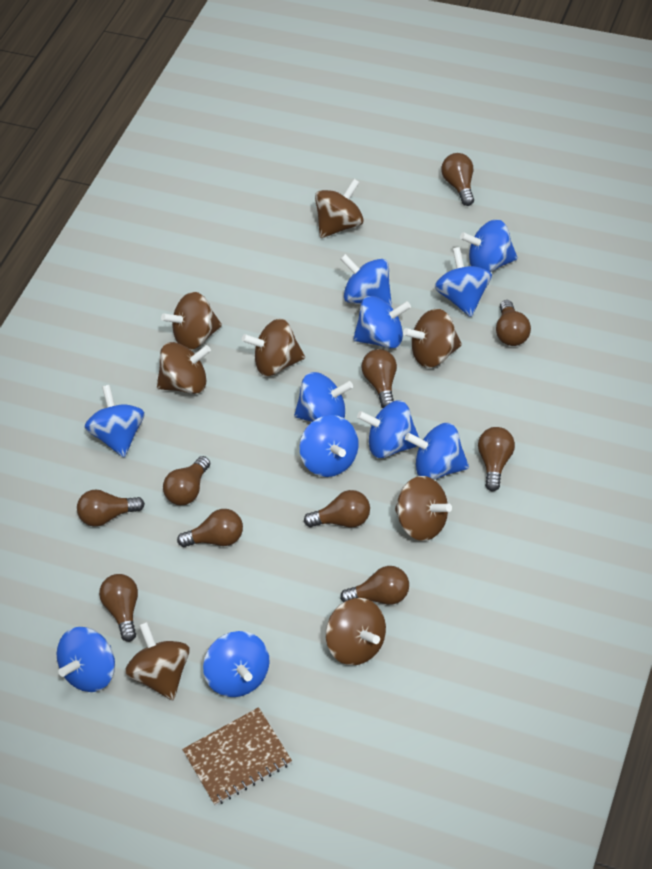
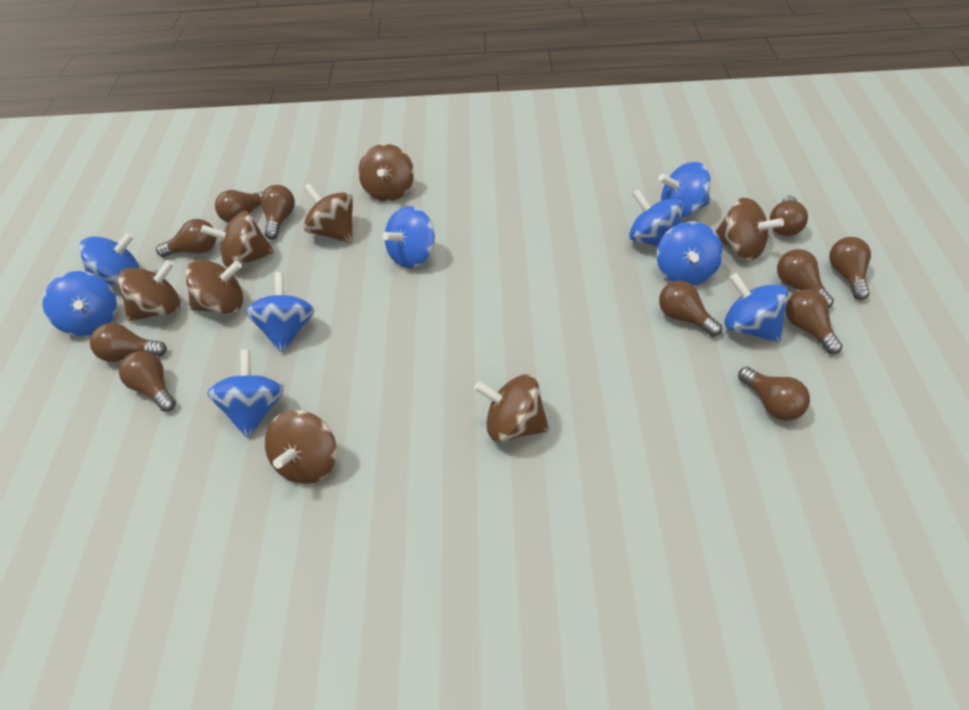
blue spinning top: [57,627,115,692] [84,385,145,458] [203,631,270,697] [294,372,353,422] [300,415,359,477] [340,254,392,306] [353,296,411,349] [357,400,419,458] [405,423,469,480] [434,247,492,317] [460,219,518,272] = 11 -> [42,271,117,336] [79,232,140,285] [207,350,284,438] [246,272,315,353] [382,206,435,268] [629,189,683,246] [657,221,723,286] [659,162,711,218] [724,273,788,343] = 9
brown light bulb: [77,489,145,527] [99,574,138,642] [163,456,210,505] [177,509,243,547] [304,490,370,527] [340,566,409,605] [362,349,397,408] [441,153,474,206] [478,427,515,491] [496,300,531,346] = 10 -> [90,323,167,362] [119,351,176,412] [156,219,216,257] [215,190,264,223] [261,185,295,240] [659,281,722,337] [738,367,810,421] [770,196,808,236] [777,249,834,308] [785,289,843,354] [829,237,871,300] = 11
brown notebook: [182,707,292,806] = 1 -> none = 0

